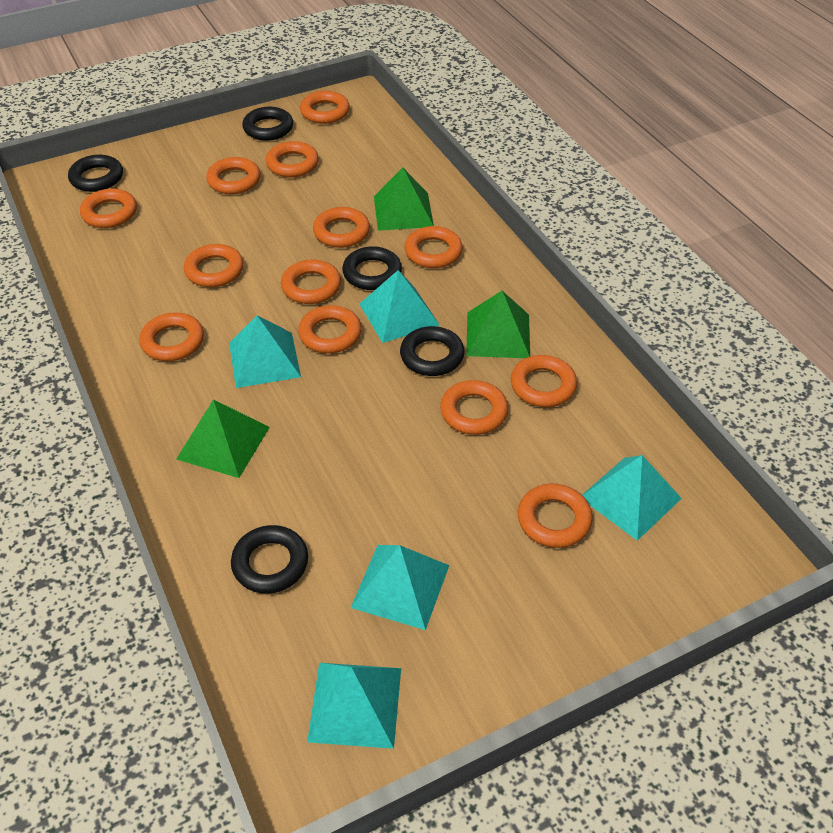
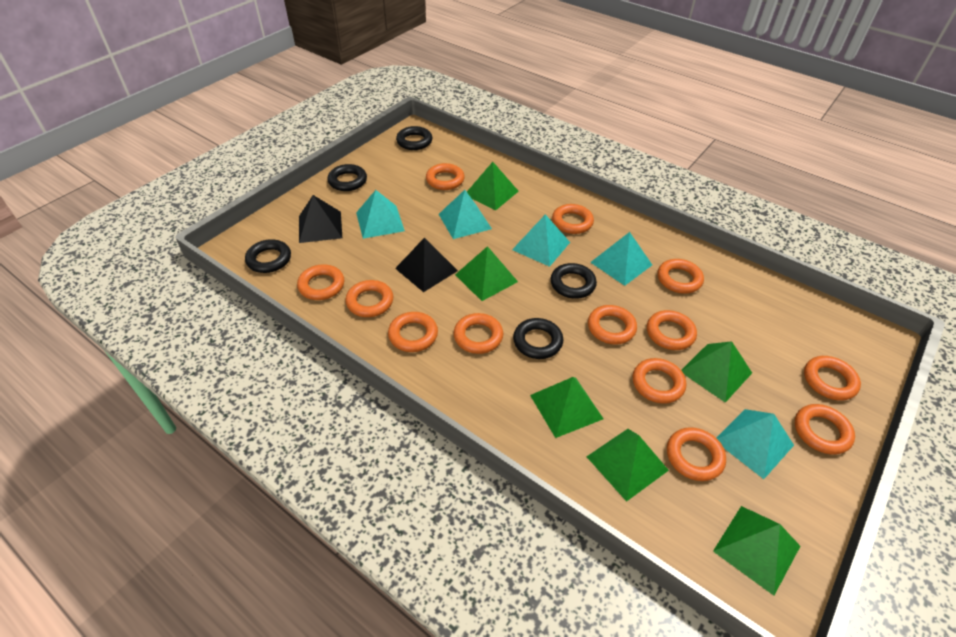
black pyramid: none = 0 -> [299,195,342,243] [395,238,458,292] = 2
green pyramid: [176,399,270,478] [374,168,434,231] [466,291,530,358] = 3 -> [455,246,518,301] [467,162,519,211] [530,377,603,438] [586,429,669,502] [681,341,752,403] [713,506,800,596] = 6

